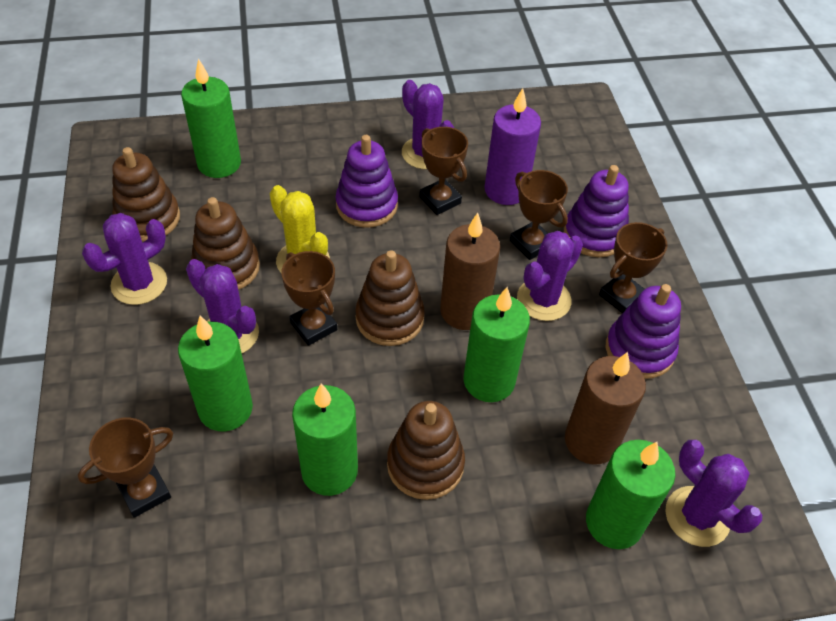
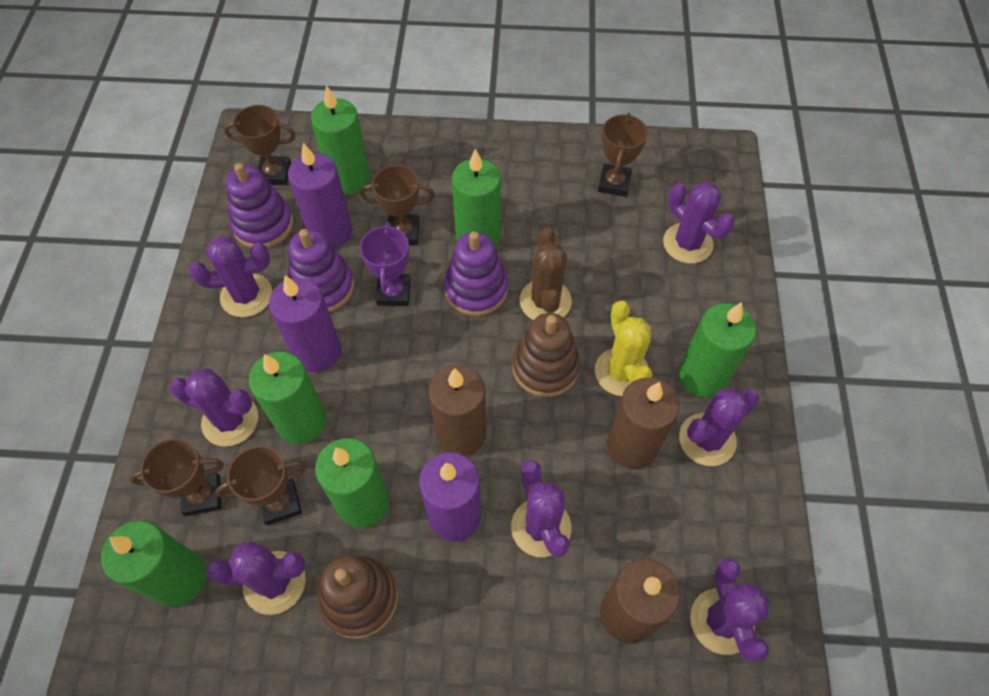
brown cactus: none = 0 -> [520,228,572,320] = 1
brown candle: [440,213,500,330] [565,352,646,465] = 2 -> [428,365,486,456] [600,559,680,644] [607,377,679,469] = 3
brown stacking toy: [112,147,180,242] [191,197,260,290] [355,250,425,346] [387,401,465,500] = 4 -> [318,556,398,639] [512,313,580,397] = 2
green candle: [178,316,253,432] [181,58,241,178] [292,383,358,496] [464,287,530,402] [586,440,676,549] = 5 -> [101,521,206,607] [248,352,327,444] [311,85,370,195] [315,438,389,528] [452,149,501,248] [679,302,756,397] = 6
purple cactus: [82,213,167,305] [186,259,259,353] [402,80,454,169] [517,231,583,321] [665,440,762,547] = 5 -> [169,368,258,447] [189,236,272,317] [207,541,306,615] [511,460,571,557] [663,182,735,264] [679,388,759,466] [690,558,769,662] = 7
purple candle: [484,88,541,205] = 1 -> [269,275,341,372] [288,143,352,248] [419,452,481,541] = 3
purple trophy: none = 0 -> [360,222,411,306] = 1

